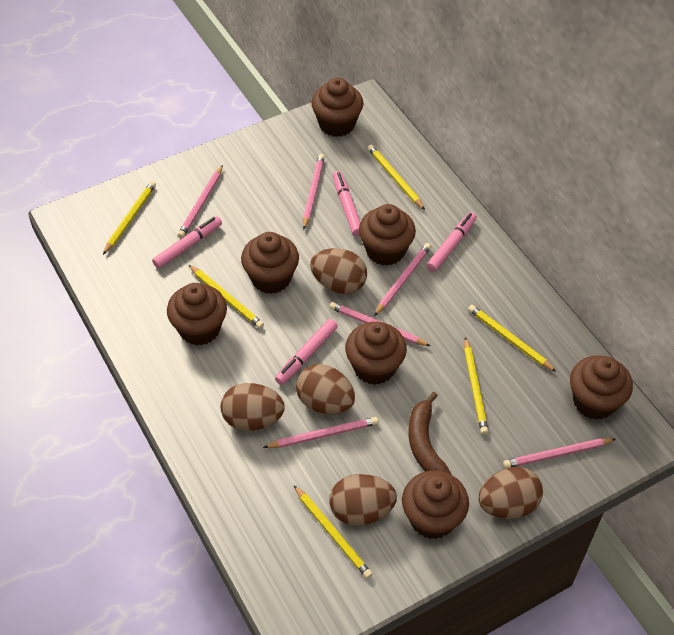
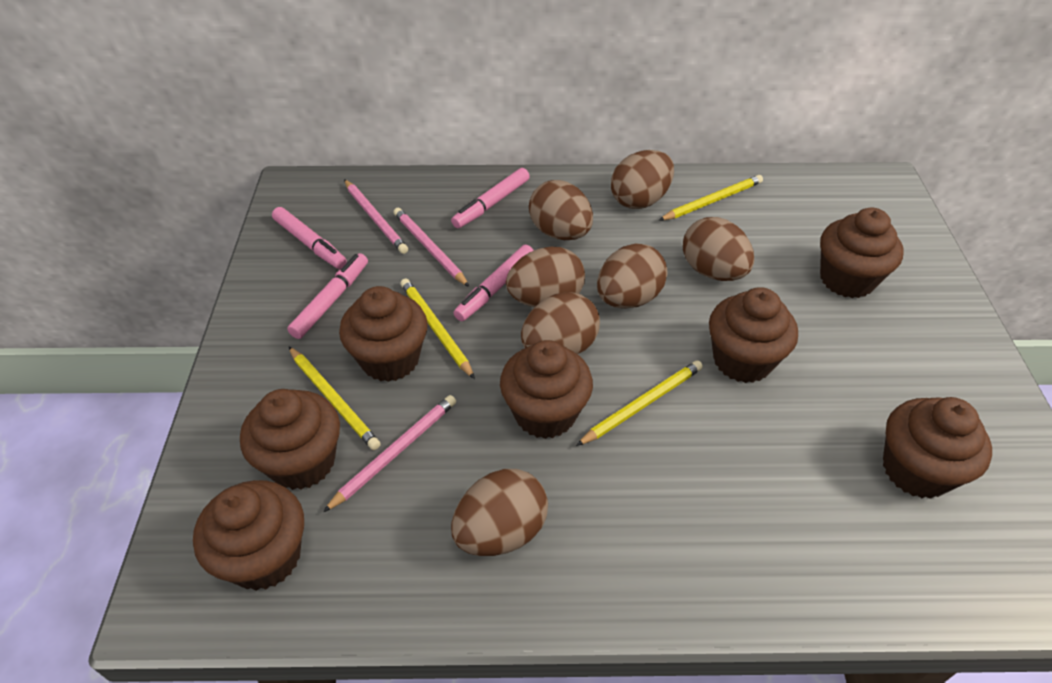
brown banana: [408,392,452,475] = 1 -> none = 0
brown egg: [221,383,285,431] [296,364,355,414] [310,248,367,294] [329,474,397,526] [478,467,543,519] = 5 -> [451,469,548,556] [506,247,585,307] [521,292,600,354] [529,180,593,240] [597,243,667,309] [611,150,674,209] [683,217,754,281] = 7
pink pencil: [178,165,223,238] [263,417,378,448] [303,154,325,230] [330,302,430,346] [374,243,431,316] [503,438,616,468] = 6 -> [323,395,456,512] [344,179,408,254] [394,208,469,287] = 3
yellow pencil: [103,181,156,255] [189,265,264,329] [294,485,372,579] [368,145,425,210] [464,337,488,435] [468,305,556,372] = 6 -> [289,347,381,450] [400,278,475,379] [576,360,703,446] [659,175,763,221] = 4

